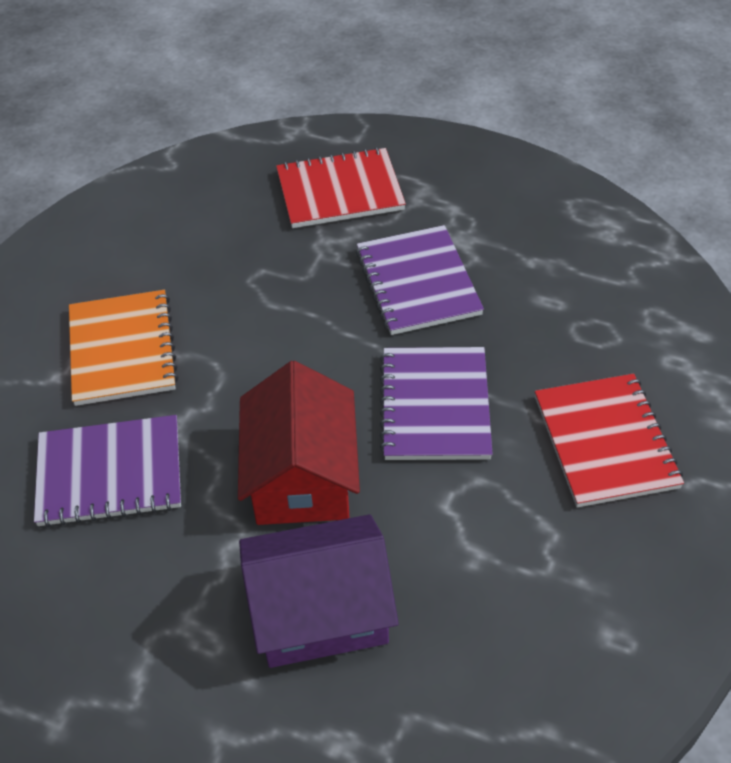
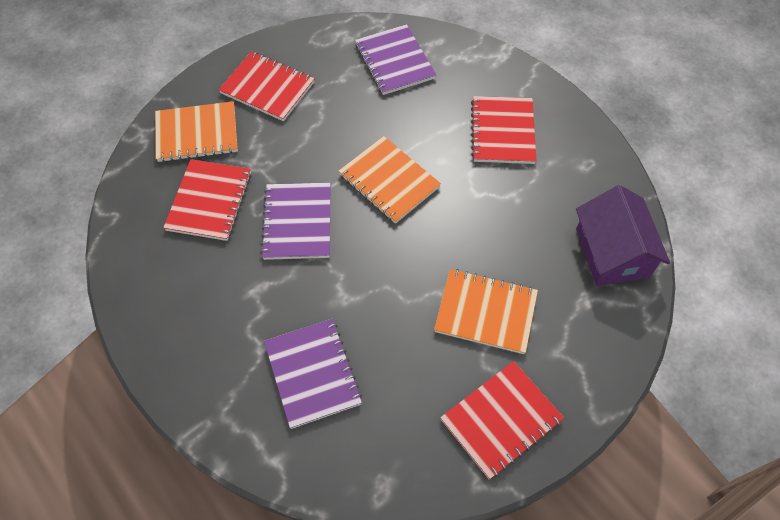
orange notebook: [69,290,178,406] = 1 -> [155,101,238,162] [339,136,441,224] [434,269,538,354] = 3
red house: [238,361,360,525] = 1 -> none = 0
red notebook: [276,147,406,228] [535,374,684,507] = 2 -> [163,159,251,241] [219,51,315,121] [440,361,564,479] [471,96,537,164] = 4

